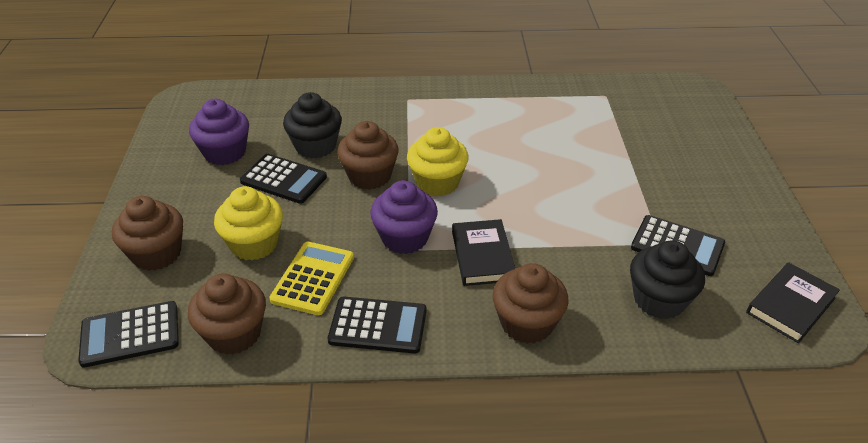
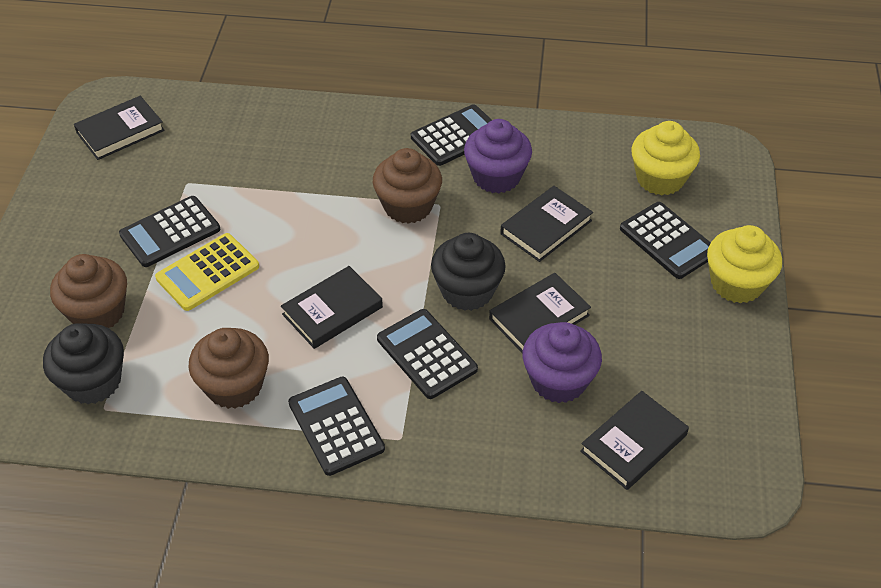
black book: [452,219,515,286] [746,262,840,343] = 2 -> [74,96,165,160] [281,266,383,349] [489,273,591,354] [500,186,593,262] [580,391,689,490] = 5
black calculator: [78,301,179,368] [240,154,327,204] [328,297,427,353] [631,215,725,276] = 4 -> [119,196,220,267] [288,377,385,476] [377,309,478,399] [411,104,492,166] [620,202,711,279] = 5
brown cupcake: [112,196,183,271] [188,273,266,355] [337,121,399,190] [493,263,569,344] = 4 -> [50,254,127,328] [189,328,269,409] [373,148,442,224] = 3

